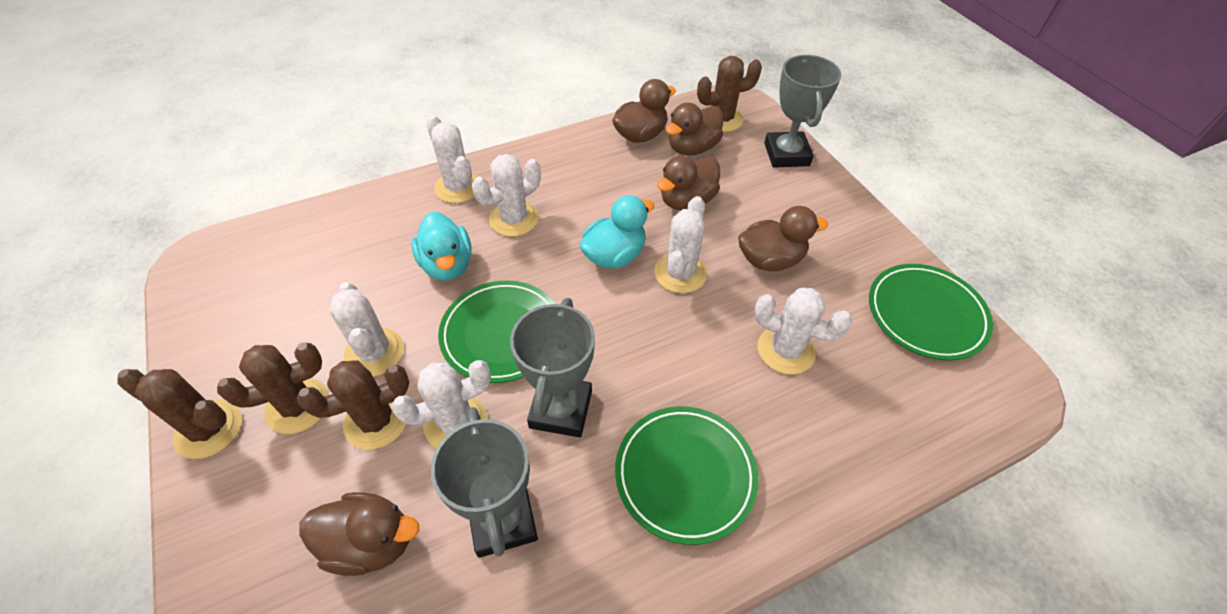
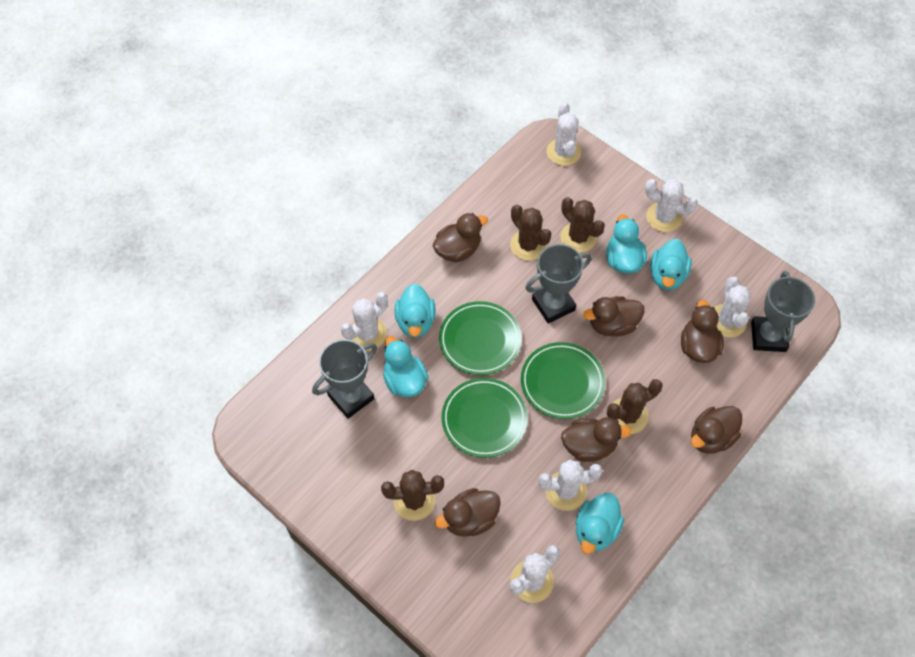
brown duck: [299,492,419,576] [612,79,676,143] [657,156,720,210] [666,102,723,156] [738,206,828,272] = 5 -> [432,213,488,262] [435,488,501,537] [561,417,631,462] [583,296,645,336] [681,300,724,363] [691,406,742,454] = 6
turquoise duck: [411,211,472,281] [580,195,654,269] = 2 -> [383,336,429,397] [395,284,436,338] [576,493,624,554] [606,214,647,274] [650,239,692,290] = 5

